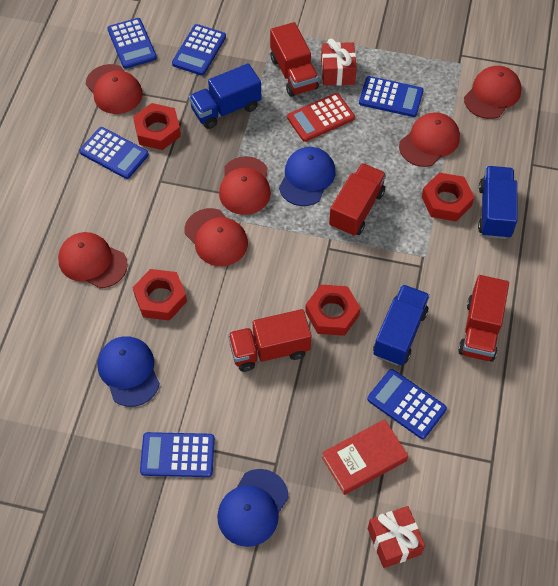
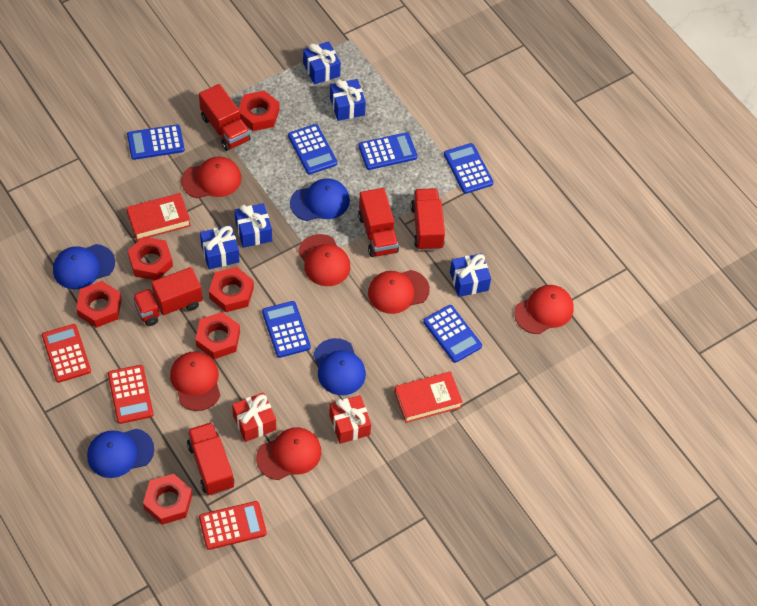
blue cap: [97,336,160,407] [217,469,289,547] [279,147,336,206] = 3 -> [53,244,115,289] [87,429,154,478] [290,178,350,221] [313,338,366,395] = 4
blue gift: none = 0 -> [200,225,240,269] [235,203,272,248] [303,41,341,85] [330,79,366,121] [450,253,491,297] = 5
blue truck: [189,63,261,129] [373,284,430,366] [478,166,518,239] = 3 -> none = 0
red book: [322,419,408,495] = 1 -> [126,193,191,241] [394,372,463,423] = 2
red calculator: [287,93,355,142] = 1 -> [42,324,91,383] [108,365,154,424] [199,501,267,550] = 3
red nut: [132,269,187,321] [133,103,181,150] [305,285,360,336] [422,172,474,222] = 4 -> [76,281,122,328] [128,237,173,280] [143,474,192,525] [195,312,240,359] [209,267,254,312] [239,90,279,131] = 6
red truck: [228,309,311,372] [270,22,319,97] [329,163,386,236] [458,275,509,362] = 4 -> [132,267,203,326] [187,422,234,496] [199,84,251,151] [358,188,399,257] [411,188,445,251] = 5

